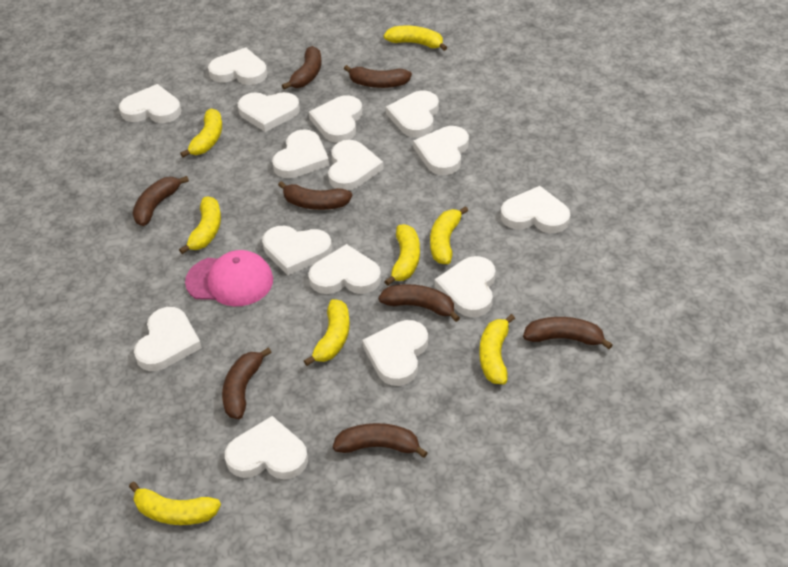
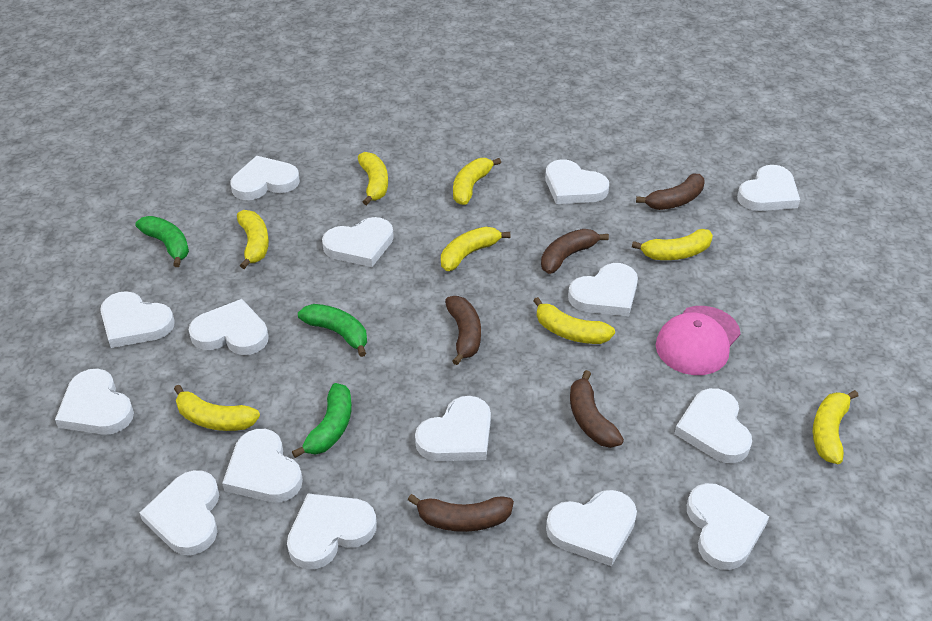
brown banana: [133,176,189,226] [222,347,272,419] [278,181,352,210] [282,46,321,89] [333,423,428,458] [344,65,412,88] [379,284,460,322] [523,317,613,349] = 8 -> [408,494,514,532] [445,296,481,365] [541,229,609,274] [570,370,624,448] [636,174,705,210] = 5
green banana: none = 0 -> [135,216,189,267] [292,383,352,458] [298,304,367,357] = 3

